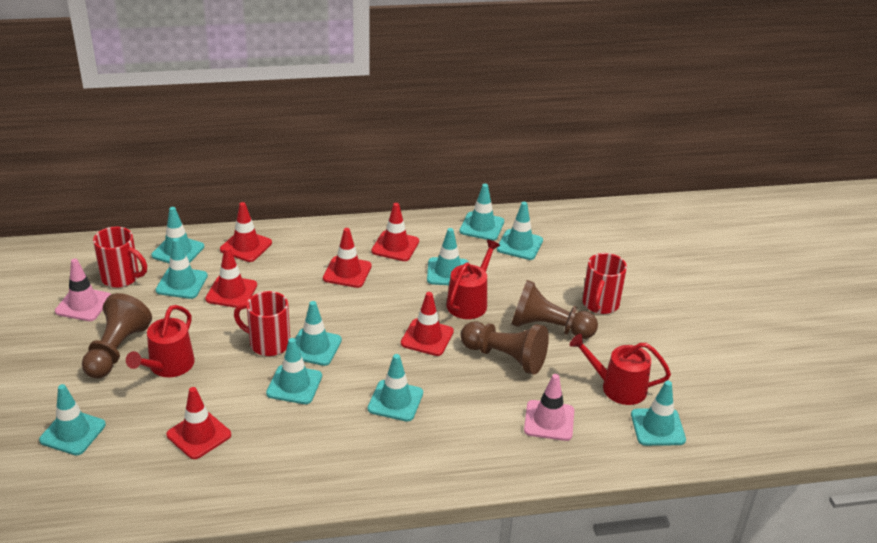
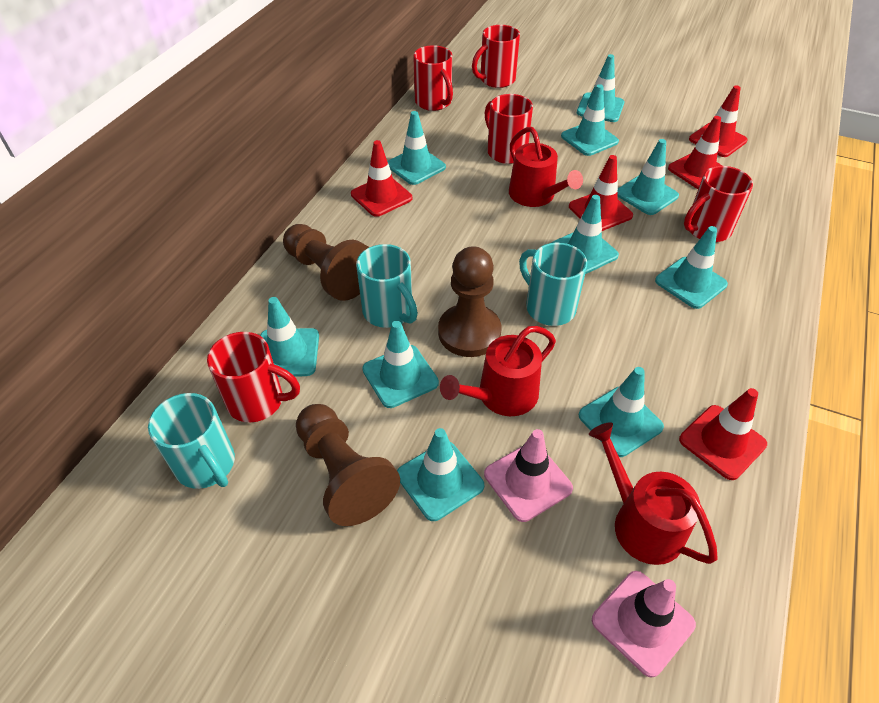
red mug: [93,227,147,288] [234,291,290,356] [582,253,627,314] = 3 -> [207,332,300,423] [413,45,453,111] [472,25,520,88] [485,94,533,164] [684,166,753,242] = 5
red traffic cone: [166,387,231,459] [205,247,257,308] [220,202,272,262] [323,228,372,288] [371,203,419,261] [401,292,454,356] = 6 -> [351,140,412,217] [569,155,633,231] [668,116,722,189] [679,388,767,480] [689,85,748,157] = 5
turquoise mug: none = 0 -> [148,393,235,489] [356,244,418,328] [519,242,587,326] = 3

